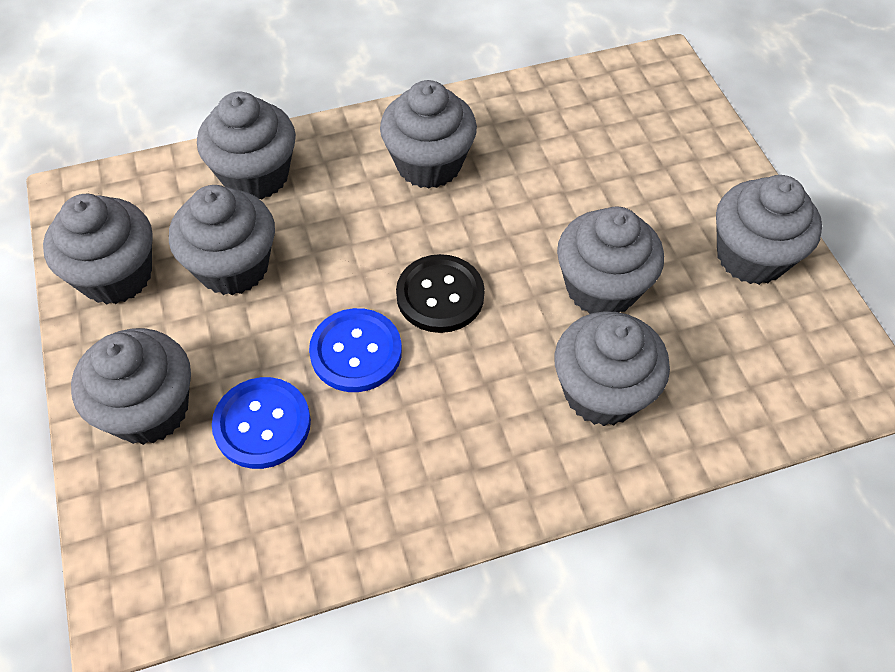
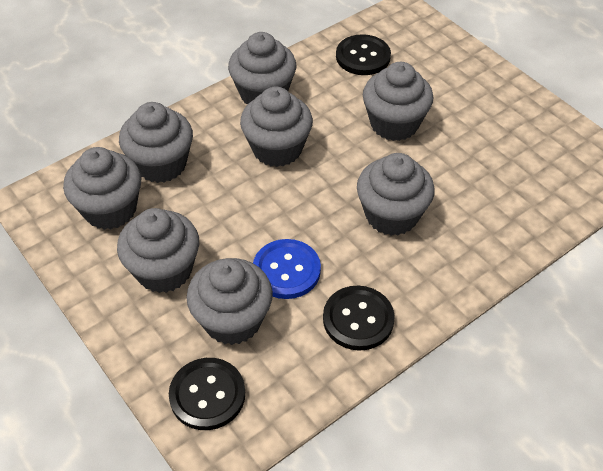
black button: [396,254,485,333] = 1 -> [169,358,245,430] [323,286,395,351] [336,34,391,75] = 3
blue button: [212,377,311,469] [309,308,402,392] = 2 -> [253,239,321,299] = 1

